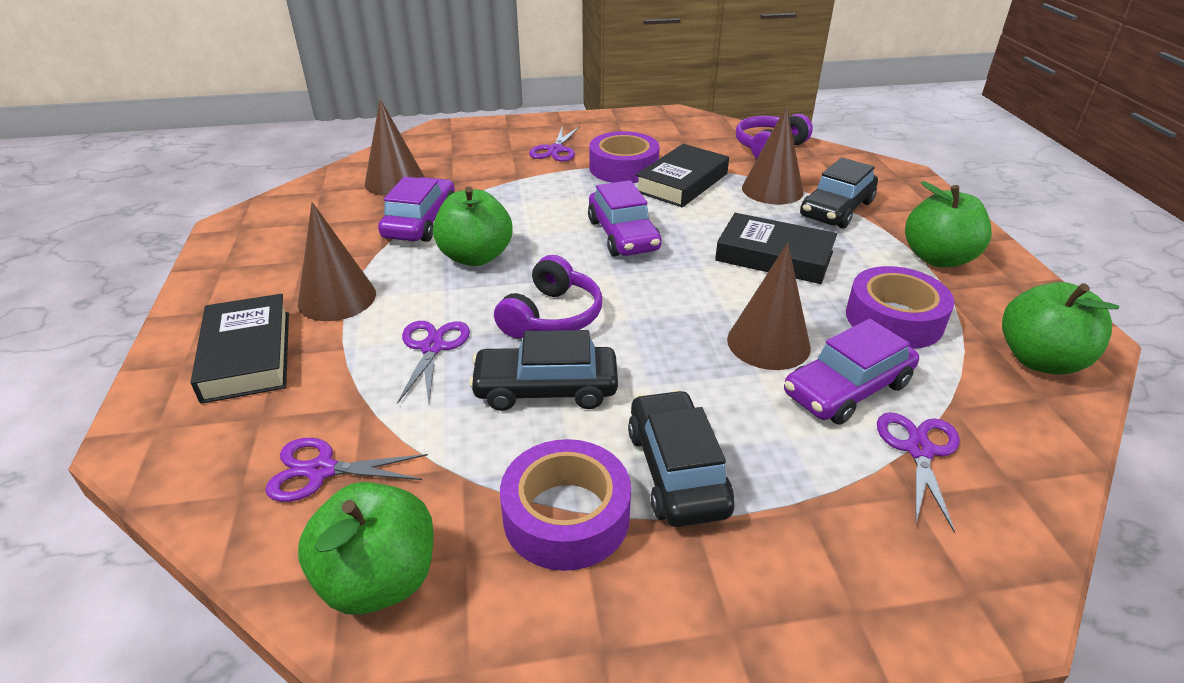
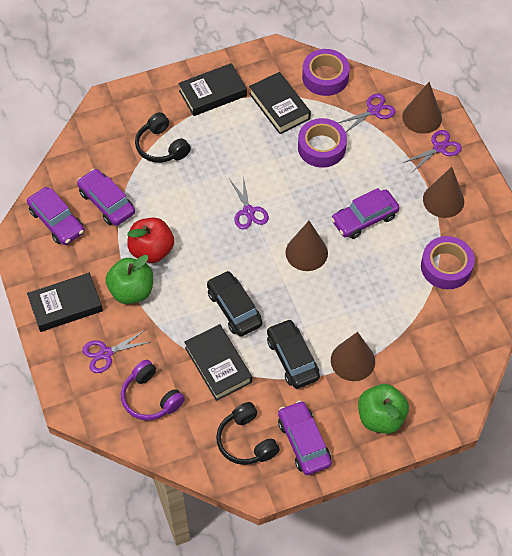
black book: [191,294,289,404] [636,144,729,207] [715,213,837,284] = 3 -> [27,273,103,332] [178,63,247,116] [184,324,252,401] [249,72,311,134] = 4
black car: [469,330,618,411] [628,390,734,527] [800,157,878,229] = 3 -> [207,271,262,337] [267,319,320,389] = 2
black headphones: none = 0 -> [135,112,191,163] [216,402,280,465] = 2
green apple: [298,482,434,615] [433,186,513,266] [905,181,992,267] [1002,282,1119,375] = 4 -> [106,255,153,304] [358,384,409,434] = 2
purple car: [378,177,455,242] [588,180,661,256] [784,319,919,425] = 3 -> [27,187,84,245] [77,169,135,226] [278,401,332,475] [331,188,400,239] = 4
purple headphones: [494,255,602,338] [736,114,813,158] = 2 -> [121,360,185,421] = 1
red apple: none = 0 -> [127,218,174,263] = 1

